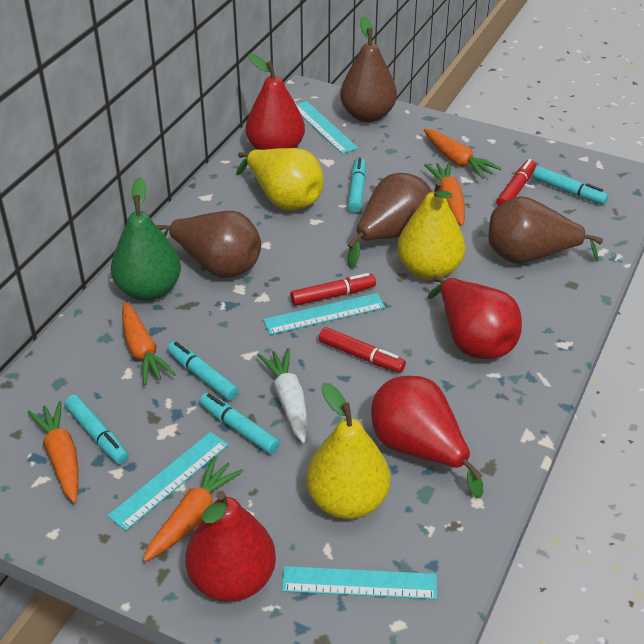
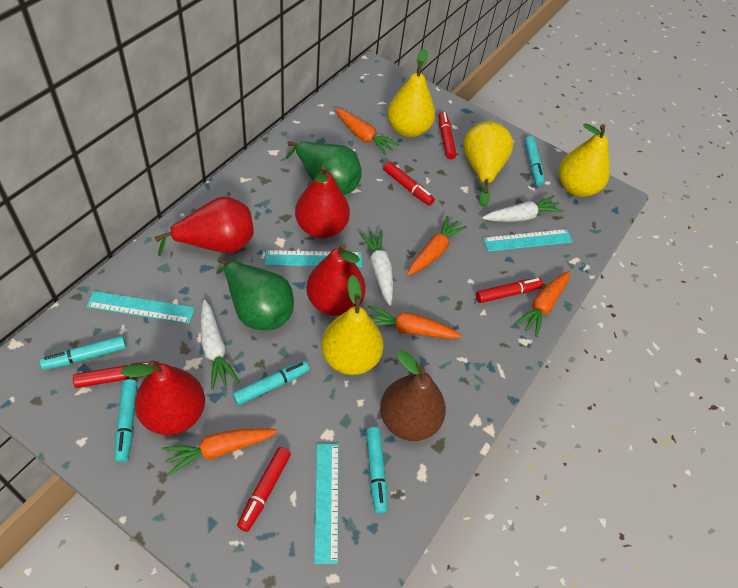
brown pear: [156,211,261,278] [340,16,397,122] [348,173,432,269] [488,196,603,264] = 4 -> [380,350,446,441] = 1
green pear: [111,177,181,301] = 1 -> [216,257,294,330] [286,141,362,195] = 2
red marker: [290,273,376,306] [319,327,406,373] [496,159,536,206] = 3 -> [73,361,159,388] [237,447,291,532] [383,162,435,206] [438,112,457,159] [476,278,543,303] = 5
white carrot: [258,348,307,443] = 1 -> [200,300,240,390] [359,230,393,306] [482,195,564,222] = 3
yellow pear: [236,148,324,211] [306,383,391,519] [397,180,466,280] = 3 -> [321,275,384,375] [387,49,435,137] [463,121,513,207] [559,123,610,197] = 4

